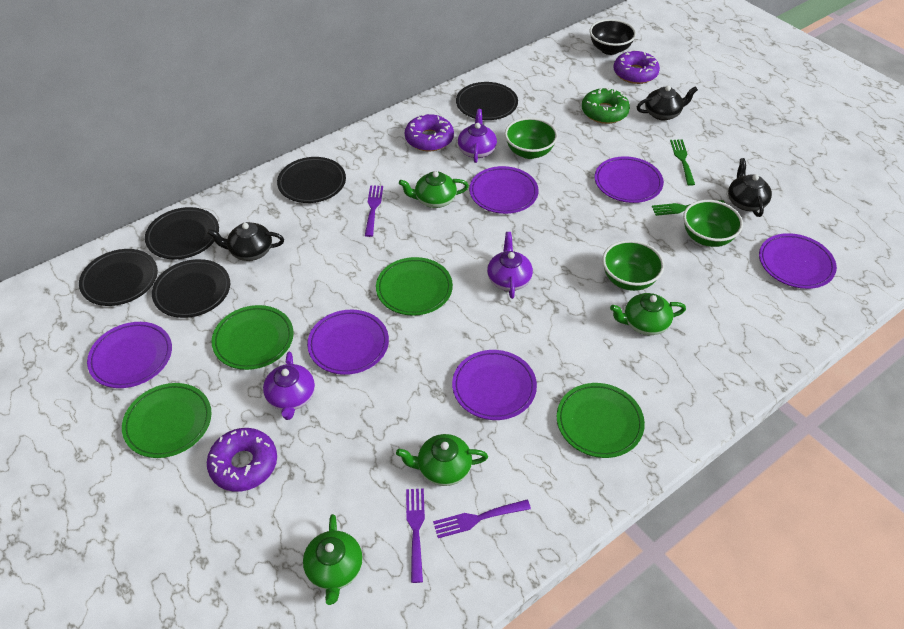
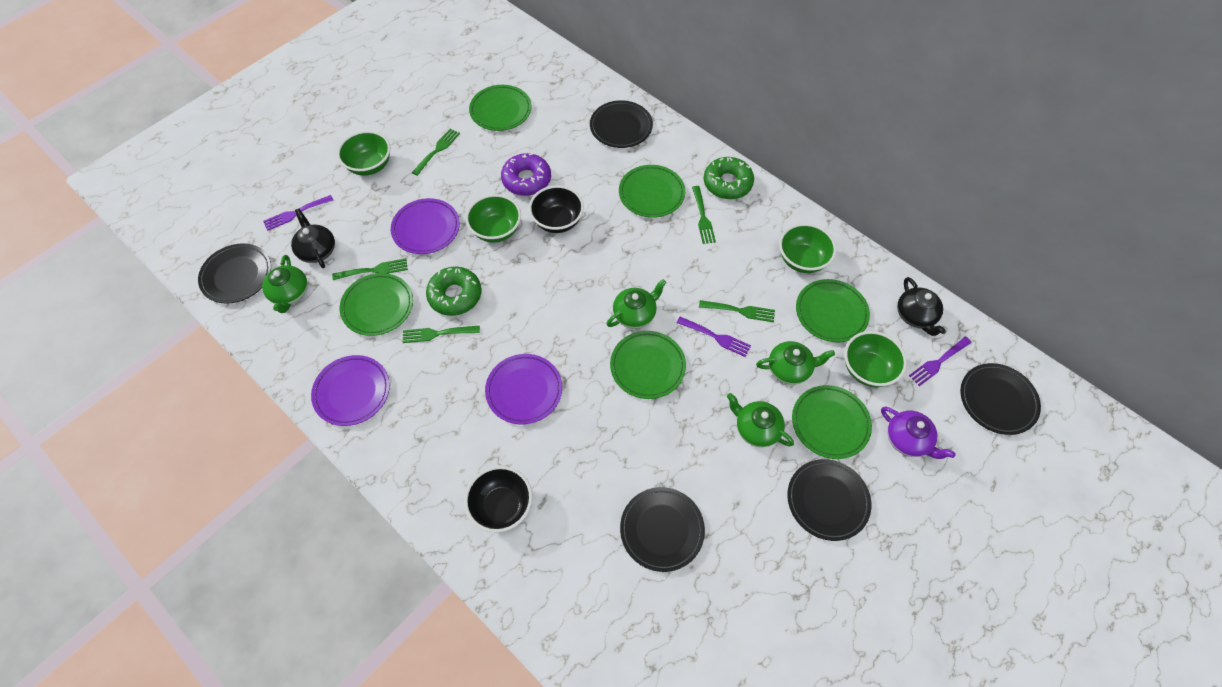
black bowl: [589,19,636,55] = 1 -> [464,466,532,533] [529,185,584,233] = 2
black teapot: [207,222,284,261] [637,86,698,120] [728,158,772,217] = 3 -> [291,209,335,268] [897,277,946,336] = 2
green bowl: [505,117,558,159] [602,240,664,291] [683,200,743,247] = 3 -> [337,131,390,176] [466,194,521,243] [779,223,836,273] [844,331,907,387] = 4
green donut: [582,87,630,124] = 1 -> [426,267,481,316] [704,157,754,199] = 2
green fork: [652,200,725,216] [670,140,695,186] = 2 -> [332,258,408,280] [403,326,480,343] [412,129,460,176] [692,186,716,244] [699,300,775,322] = 5
green plate: [122,383,212,458] [212,305,294,370] [376,257,453,316] [557,383,645,458] = 4 -> [340,273,413,336] [469,85,531,131] [610,331,686,399] [619,165,685,218] [792,385,872,459] [796,279,870,343] = 6
purple donut: [207,428,277,492] [405,114,454,151] [614,50,660,84] = 3 -> [501,153,551,196] = 1
purple plate: [87,322,172,388] [307,310,389,375] [452,350,537,420] [469,166,539,214] [595,156,664,203] [759,233,837,289] = 6 -> [311,355,390,426] [391,198,460,254] [485,354,562,424] = 3
purple teapot: [263,352,315,420] [458,109,497,163] [487,232,533,299] = 3 -> [881,407,956,459] = 1

